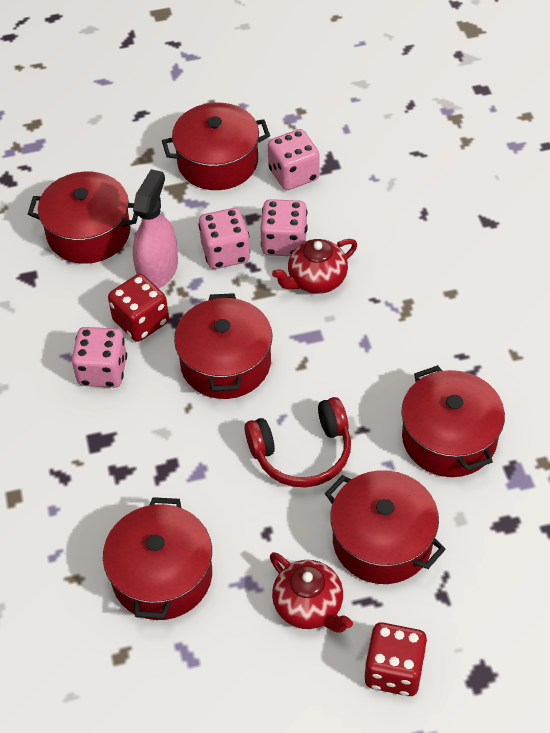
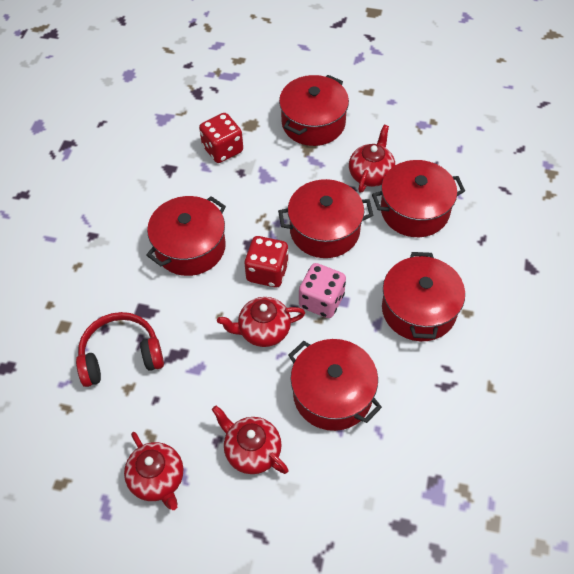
pink dice: [72,327,127,388] [199,208,250,269] [260,199,308,256] [268,129,320,190] = 4 -> [299,263,346,318] = 1
pink spray bottle: [133,169,178,288] = 1 -> none = 0
red teapot: [270,552,353,633] [272,239,357,294] = 2 -> [124,432,183,510] [212,405,288,474] [217,297,305,347] [349,125,395,193] = 4

